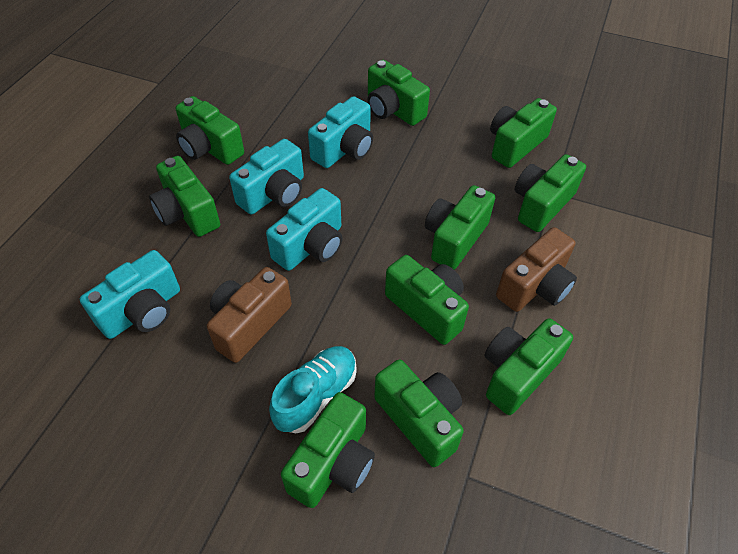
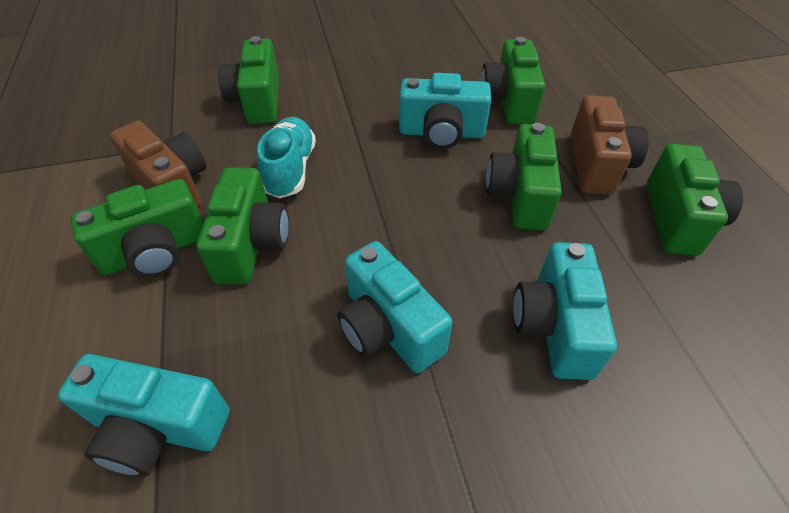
green camera: [149,156,220,237] [176,96,244,165] [281,392,375,508] [367,60,430,126] [374,360,464,467] [385,255,469,345] [425,185,495,270] [484,318,573,415] [490,98,557,168] [515,154,586,232] = 10 -> [70,179,204,277] [197,167,289,284] [218,36,279,124] [480,37,545,124] [486,123,562,231] [647,144,743,256] = 6

